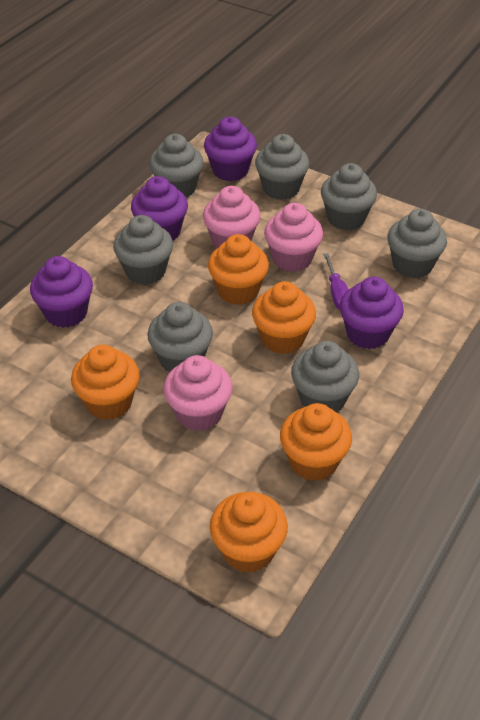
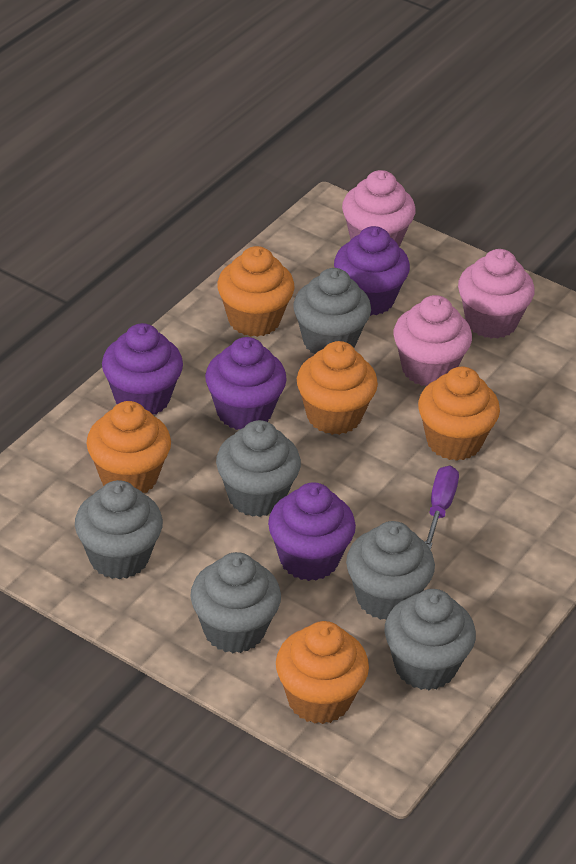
grey cupcake: [113,215,173,285] [147,302,213,372] [149,134,204,197] [255,134,309,200] [291,341,359,412] [321,163,377,230] [387,209,447,278] = 7 -> [75,480,163,580] [190,552,281,653] [216,420,301,517] [293,268,371,354] [346,521,435,620] [384,589,476,690] = 6

